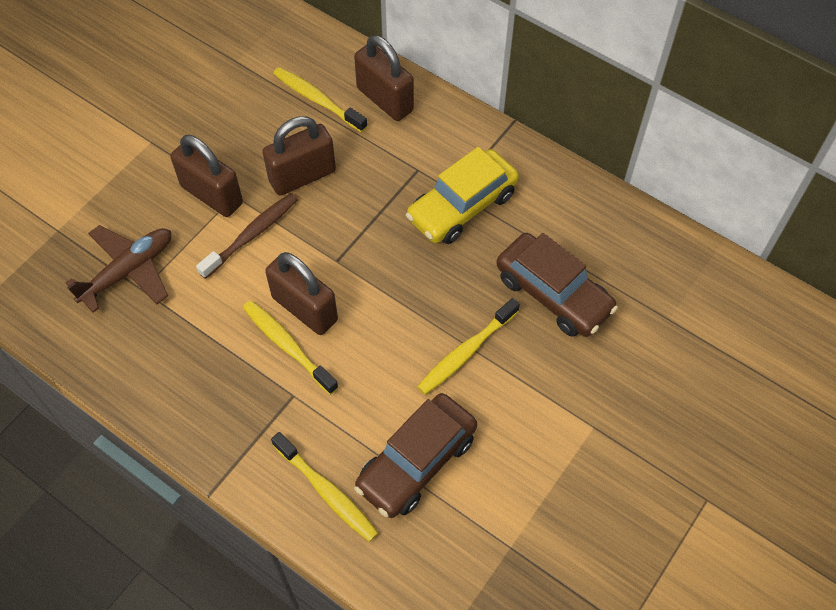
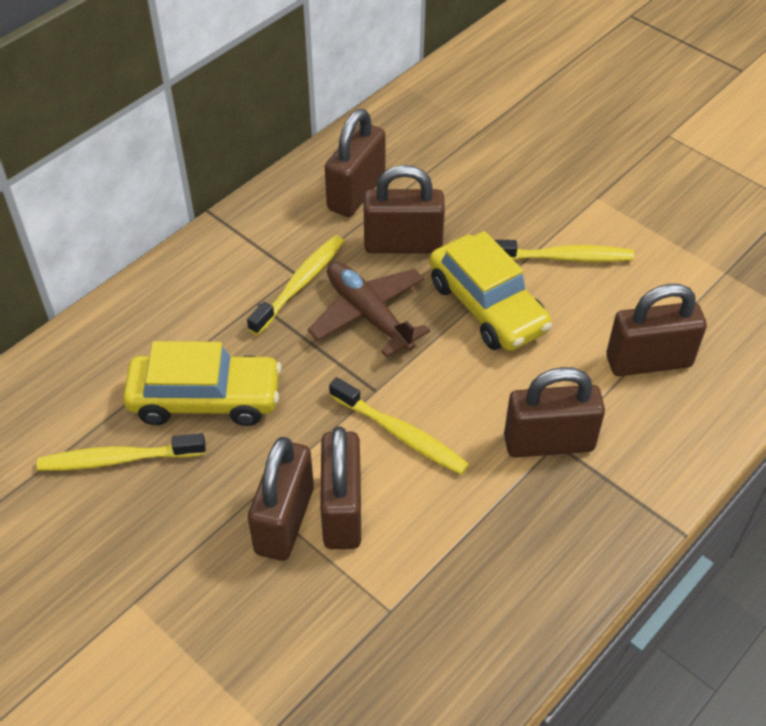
brown car: [354,393,477,518] [496,233,618,337] = 2 -> none = 0
brown padlock: [170,135,243,217] [262,116,336,196] [265,252,338,335] [354,35,414,121] = 4 -> [248,437,314,561] [320,426,361,549] [325,109,386,217] [364,165,445,253] [504,367,605,458] [606,284,707,376] = 6
brown toothbrush: [196,193,298,279] = 1 -> none = 0
yellow car: [406,147,519,244] = 1 -> [123,341,281,426] [429,231,552,351] = 2

